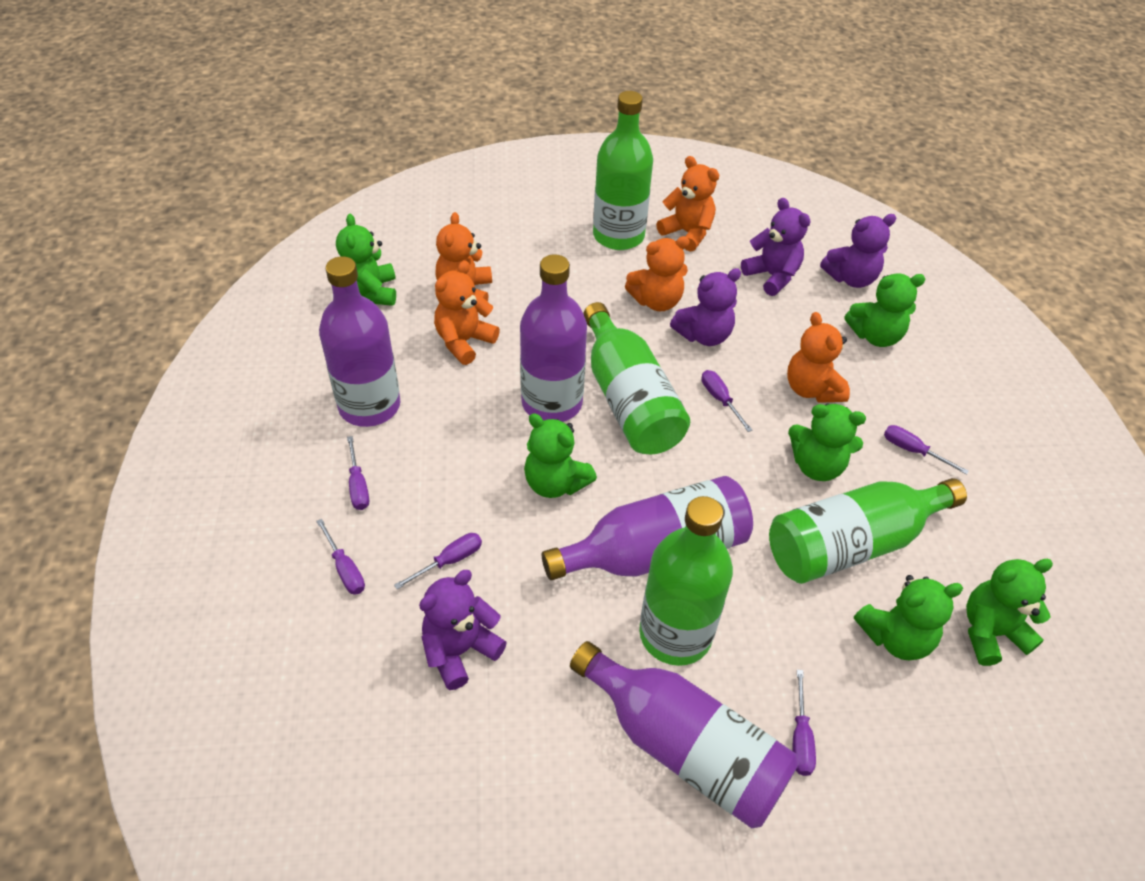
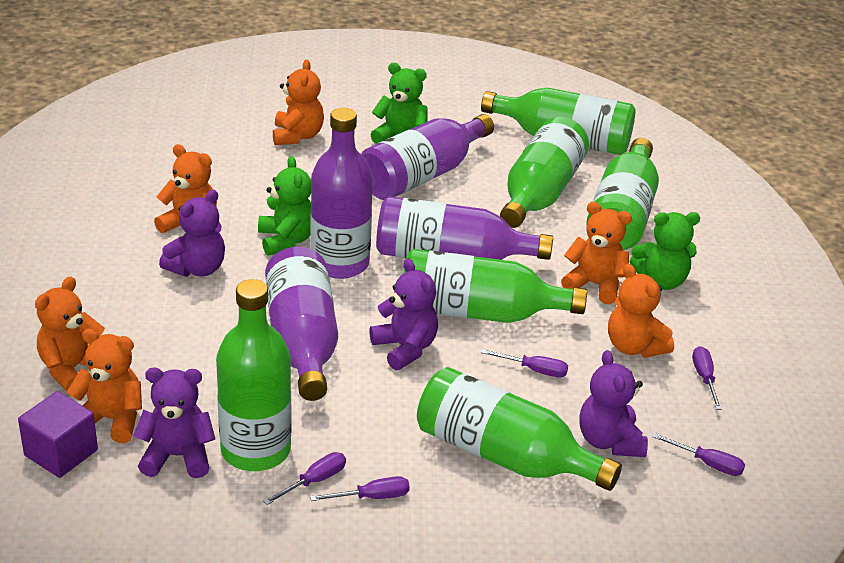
green bottle: [583,302,690,454] [593,91,653,250] [639,496,733,666] [769,478,967,584] = 4 -> [216,279,291,471] [404,249,587,323] [417,367,622,491] [481,88,636,155] [500,117,589,228] [586,138,659,250] = 6
green teddy bear: [336,214,396,306] [524,413,597,498] [788,403,866,481] [845,273,925,347] [854,575,963,660] [966,559,1053,666] = 6 -> [258,156,311,256] [371,63,427,144] [630,212,700,290] = 3
orange teddy bear: [434,261,500,365] [435,212,492,302] [625,236,690,311] [656,156,719,252] [787,312,850,403] = 5 -> [35,277,105,391] [67,329,142,443] [154,144,217,233] [273,59,324,145] [561,202,632,304] [608,264,674,358] = 6
purple cube: none = 0 -> [18,391,98,478] = 1
purple screwdriver: [316,519,365,595] [347,436,369,510] [394,533,482,589] [702,370,752,432] [793,669,816,776] [884,425,969,475] = 6 -> [263,452,346,505] [310,476,410,501] [481,349,568,377] [652,433,745,476] [692,346,722,410] = 5

